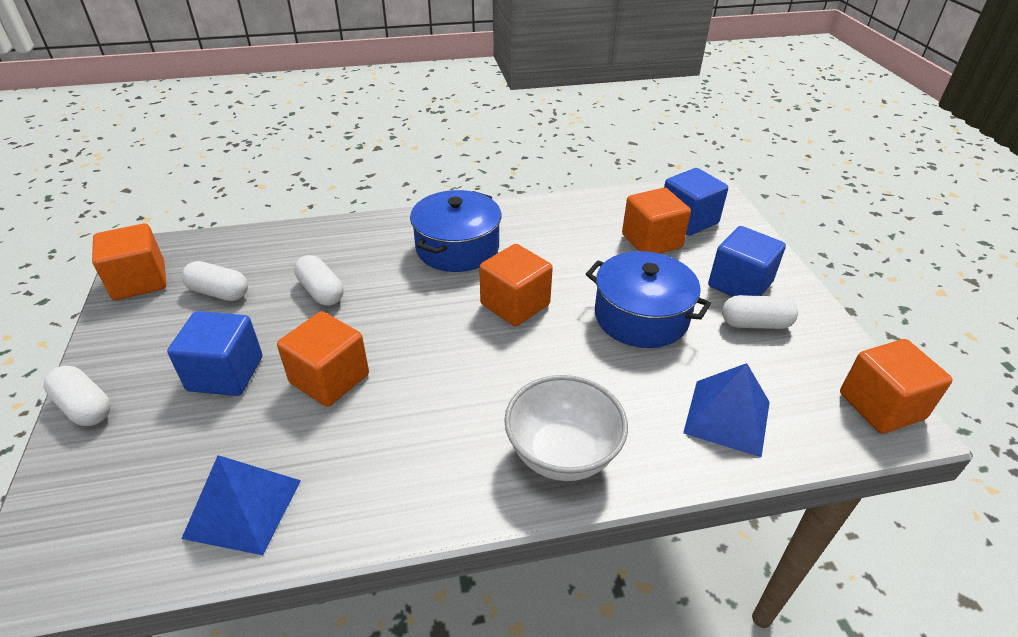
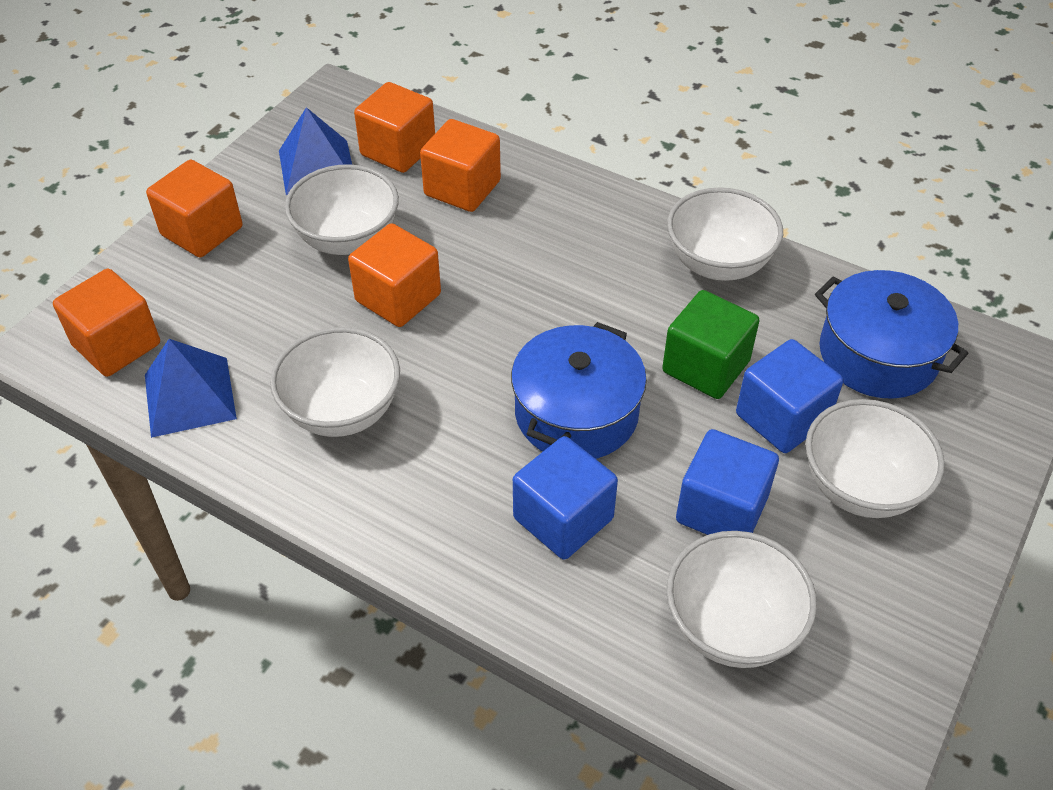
green cube: none = 0 -> [662,290,760,399] = 1
white bowl: [504,375,628,481] = 1 -> [270,327,400,437] [285,164,399,255] [666,531,817,668] [667,187,783,281] [806,399,945,518] = 5
white capsule: [44,366,111,426] [182,261,248,301] [294,255,343,306] [722,295,798,329] = 4 -> none = 0

